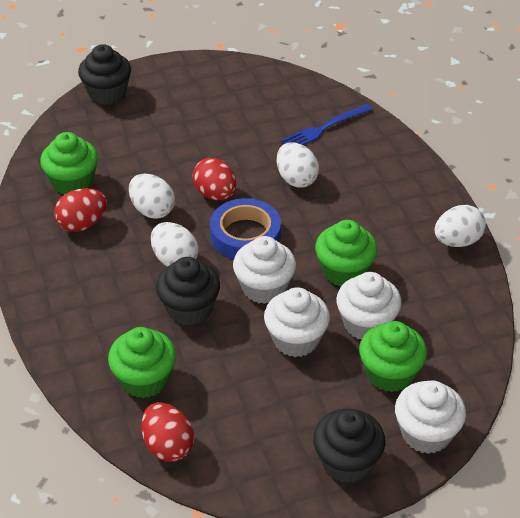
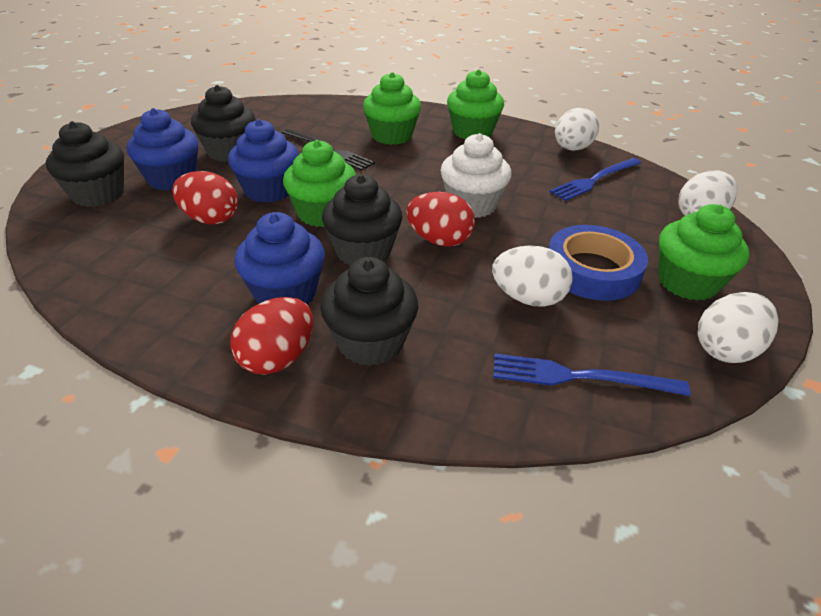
black cupcake: [78,44,131,105] [156,257,220,326] [313,409,386,483] = 3 -> [46,121,124,207] [191,85,255,162] [320,257,419,366] [322,174,403,266] = 4
black fork: none = 0 -> [282,129,375,171] = 1
blue cupcake: none = 0 -> [127,108,198,191] [228,119,299,203] [234,212,325,305] = 3
blue fork: [281,104,373,145] = 1 -> [493,354,690,396] [550,158,641,201] = 2
white cupcake: [233,236,296,304] [264,287,330,357] [336,272,402,340] [395,381,466,454] = 4 -> [441,133,512,218] = 1

